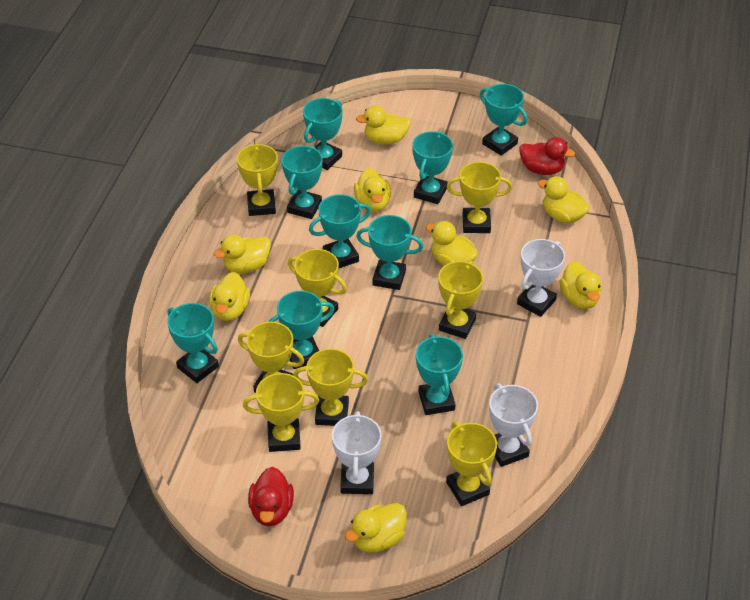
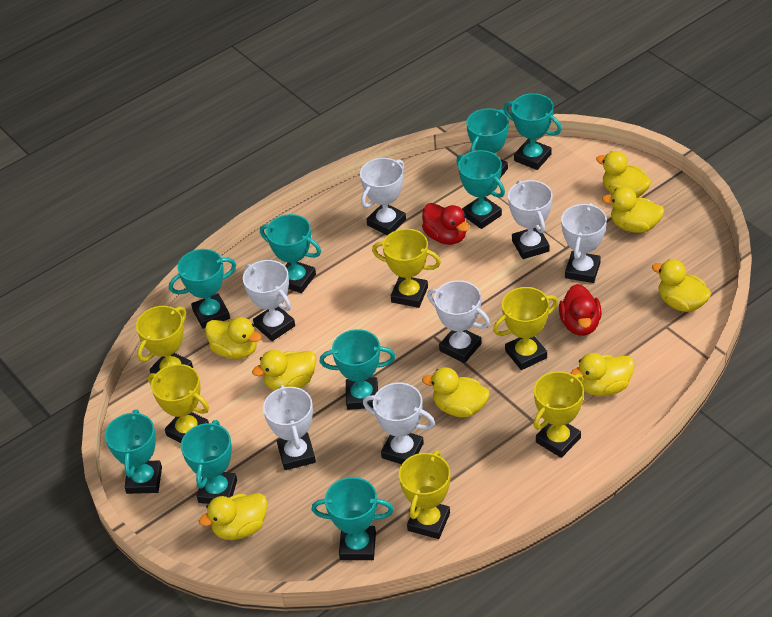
white trophy: [332,411,382,494] [489,384,538,467] [517,239,565,317] = 3 -> [243,260,295,341] [263,385,316,470] [360,158,406,235] [363,383,435,464] [427,280,490,363] [508,180,553,259] [561,203,607,283] = 7
yellow trophy: [237,143,278,216] [238,322,304,393] [243,373,319,452] [288,249,347,327] [293,348,368,426] [438,261,483,339] [446,162,512,233] [446,422,497,506] = 8 -> [136,306,193,374] [148,364,209,443] [372,229,441,308] [399,450,450,539] [493,287,558,370] [533,371,584,458] = 6

